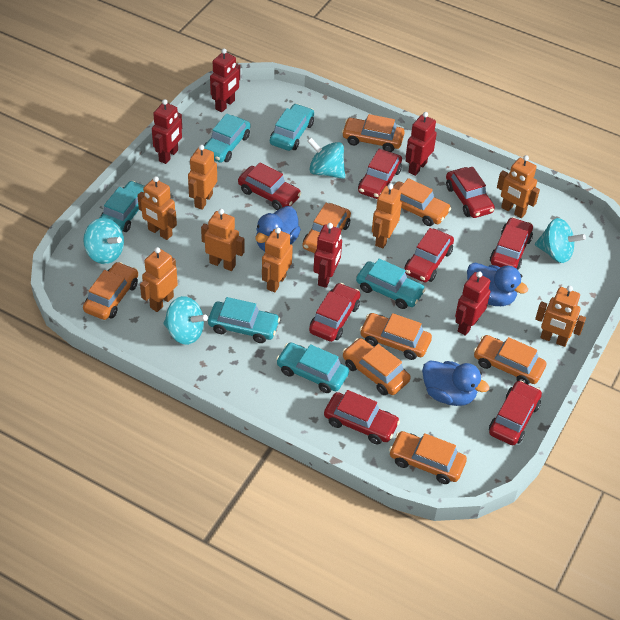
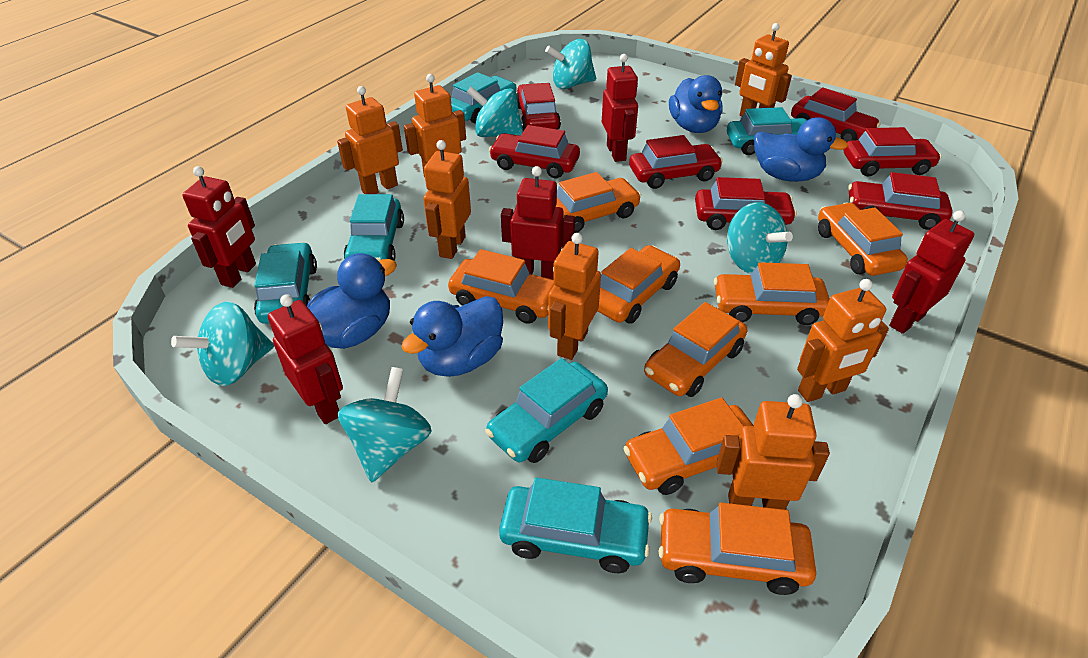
blue duck: [255,206,301,251] [422,361,489,406] [467,263,528,306] = 3 -> [307,253,397,349] [401,296,503,377] [669,75,723,133] [754,117,848,182] = 4
orange robot: [137,176,177,240] [140,247,178,312] [188,145,217,210] [201,209,245,271] [262,228,293,293] [372,184,402,248] [497,155,540,218] [535,286,586,347] = 8 -> [337,86,403,194] [404,74,466,177] [423,140,471,259] [548,233,601,360] [716,394,830,510] [735,23,792,116] [797,279,889,402] = 7
red car: [238,163,301,210] [309,283,360,342] [324,390,400,444] [358,149,402,199] [404,228,454,282] [446,167,495,218] [489,380,542,445] [490,217,533,270] = 8 -> [489,125,580,178] [516,83,561,131] [629,135,723,189] [695,177,797,230] [791,87,881,142] [844,127,942,176] [848,172,953,230] = 7
turquoise spinning top: [83,218,124,264] [163,296,208,345] [307,138,345,179] [535,218,586,263] = 4 -> [171,302,274,386] [338,367,432,483] [467,86,523,137] [545,39,596,89] [727,202,793,274] = 5

